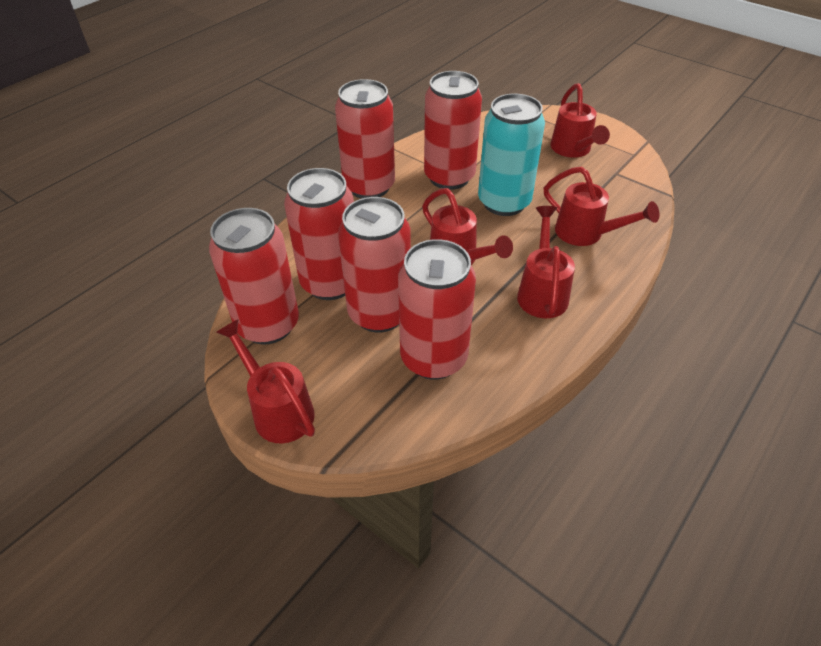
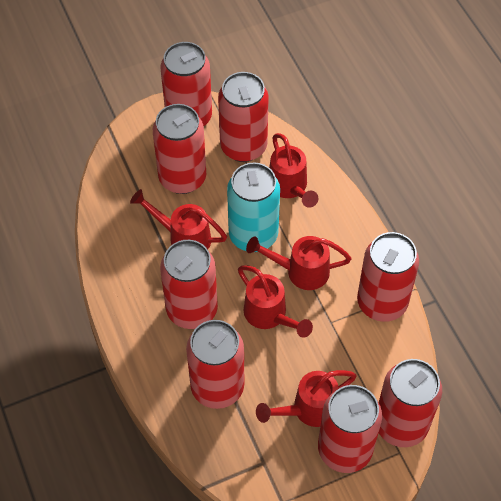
red can: [209,208,299,345] [284,168,354,300] [335,79,395,199] [338,197,411,333] [398,239,476,380] [424,71,482,190] = 6 -> [153,104,206,194] [160,42,212,126] [160,240,218,329] [186,320,244,409] [218,72,269,162] [318,385,382,473] [357,232,419,322] [379,359,442,447] = 8

